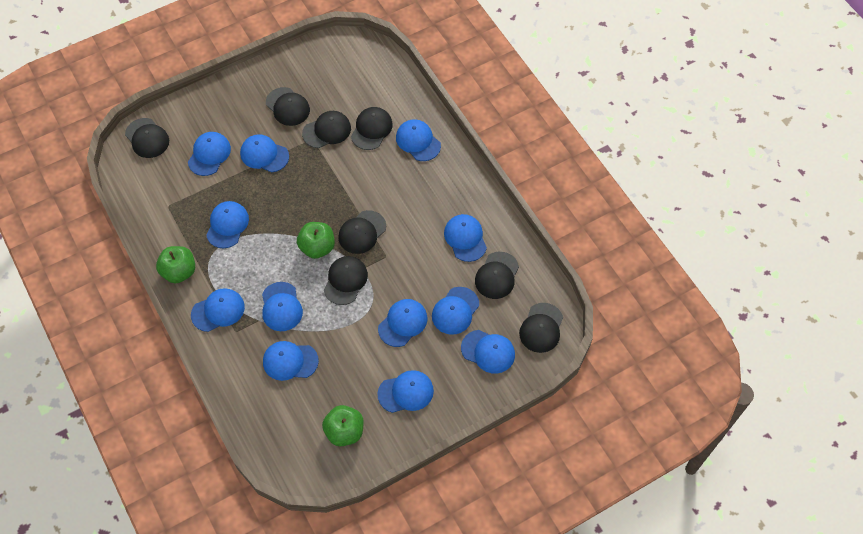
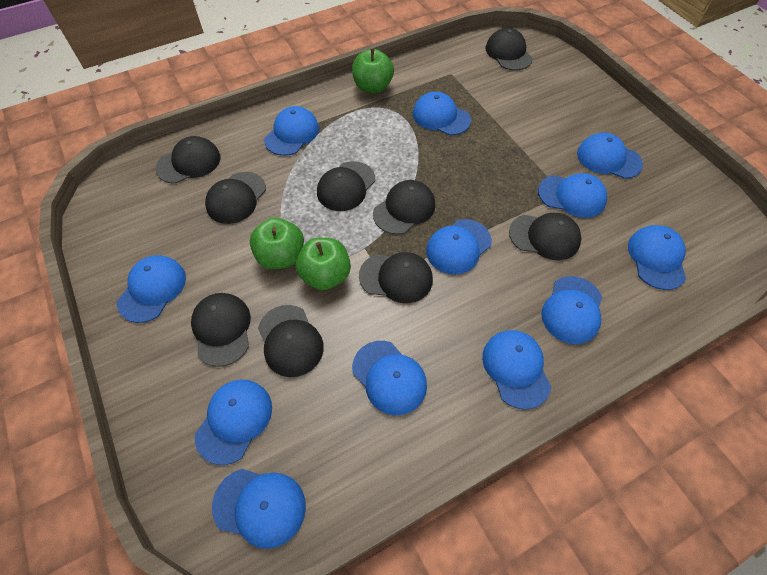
black cap: [125,118,169,158] [266,87,310,126] [302,111,351,148] [324,256,368,305] [338,210,386,254] [351,107,393,150] [475,252,519,299] [519,303,563,353] = 8 -> [155,136,221,184] [191,293,251,367] [205,172,266,224] [258,305,324,377] [317,161,375,211] [359,252,433,303] [373,180,435,234] [485,28,533,71] [509,213,581,260] = 9

